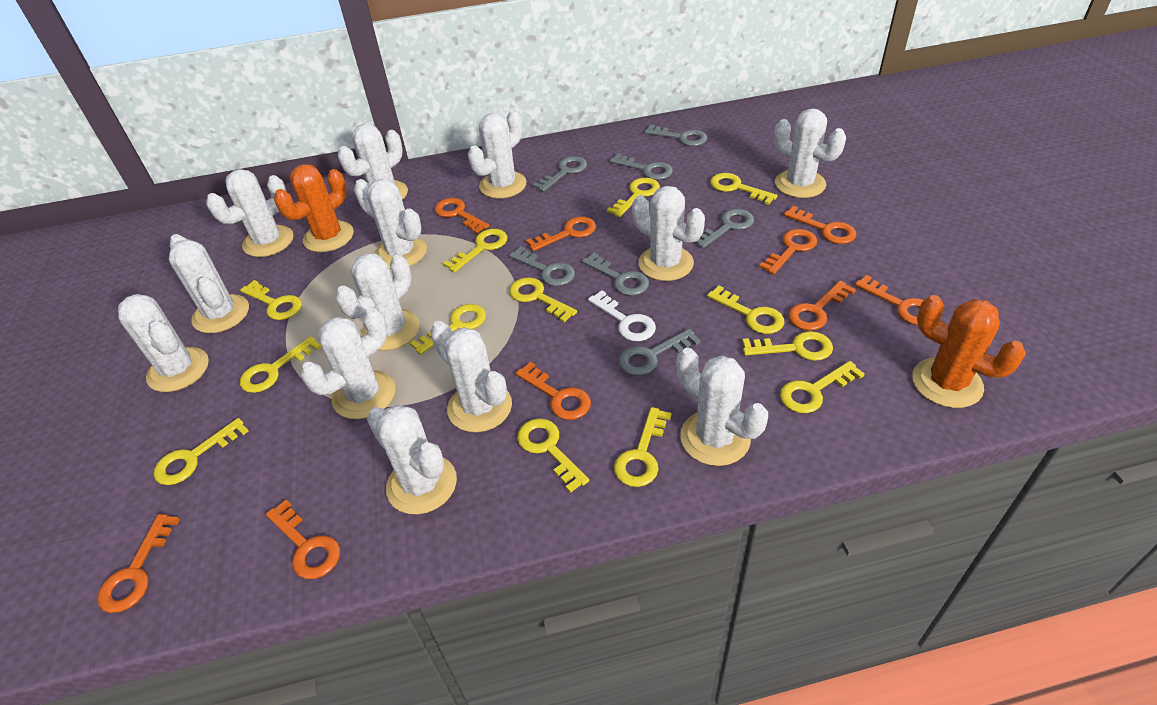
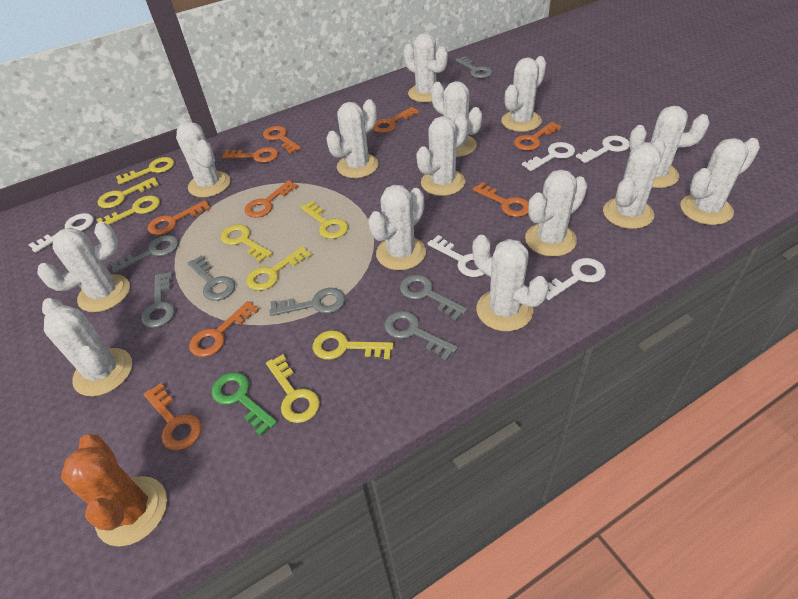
green key: none = 0 -> [212,372,277,436] = 1
orange cactus: [274,164,354,252] [912,295,1026,408] = 2 -> [61,434,167,546] = 1
white cactus: [118,294,209,392] [169,234,249,333] [206,169,294,257] [300,308,395,419] [335,253,420,351] [338,123,408,200] [354,179,427,269] [367,404,457,514] [430,321,512,432] [468,110,527,199] [632,186,705,281] [676,348,768,466] [774,108,846,198] = 13 -> [37,222,130,312] [42,298,132,396] [176,122,230,198] [326,99,379,178] [368,185,426,270] [403,33,448,102] [416,113,468,196] [431,81,482,157] [472,235,549,331] [501,56,546,132] [525,170,588,257] [603,138,666,229] [629,106,710,188] [680,138,760,225] = 14
white key: [588,290,656,341] = 1 -> [29,213,94,253] [427,235,484,277] [522,142,575,171] [546,258,606,300] [576,136,629,163] = 5
yellow key: [154,418,249,485] [240,280,302,320] [240,336,321,393] [410,304,486,355] [443,229,507,272] [509,277,577,322] [517,418,590,493] [607,178,660,217] [614,407,672,487] [707,286,784,334] [710,173,778,205] [742,331,833,361] [780,361,865,413] = 13 -> [96,195,160,225] [98,177,159,208] [116,157,174,185] [221,224,272,262] [246,246,312,291] [266,355,320,423] [300,201,348,239] [313,330,394,360] = 8

